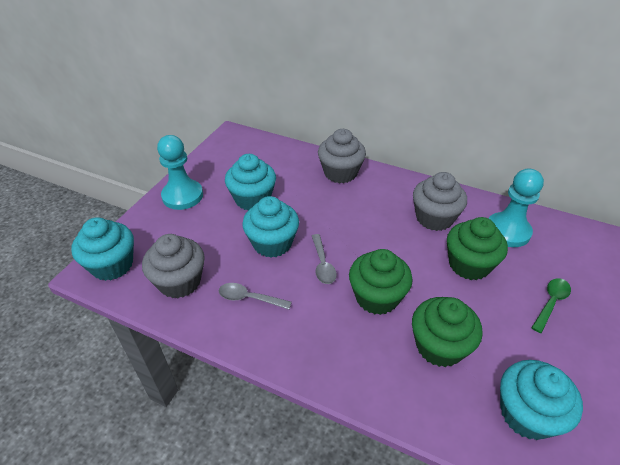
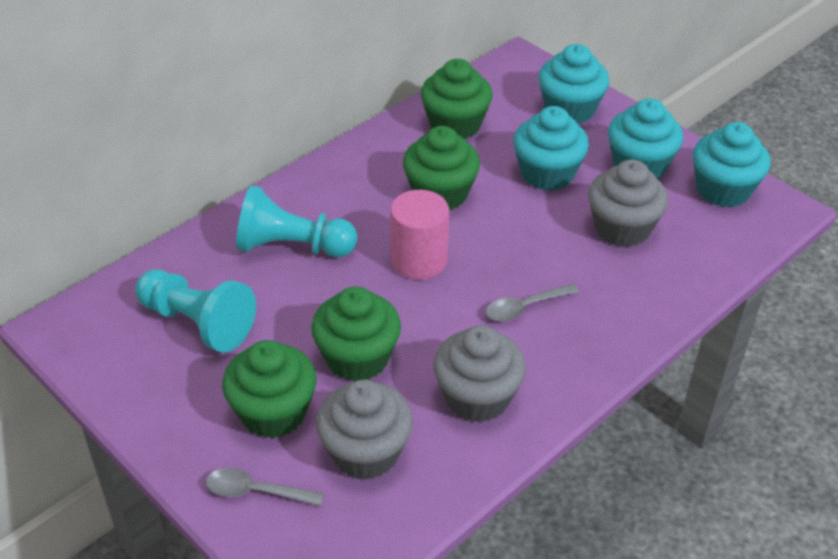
green cupcake: [349,249,413,315] [412,297,483,367] [447,217,508,280] = 3 -> [222,340,317,438] [311,287,401,382] [403,126,480,210] [421,59,493,139] = 4
green spoon: [532,278,571,333] = 1 -> none = 0
pink cylinder: none = 0 -> [390,190,449,280] = 1

